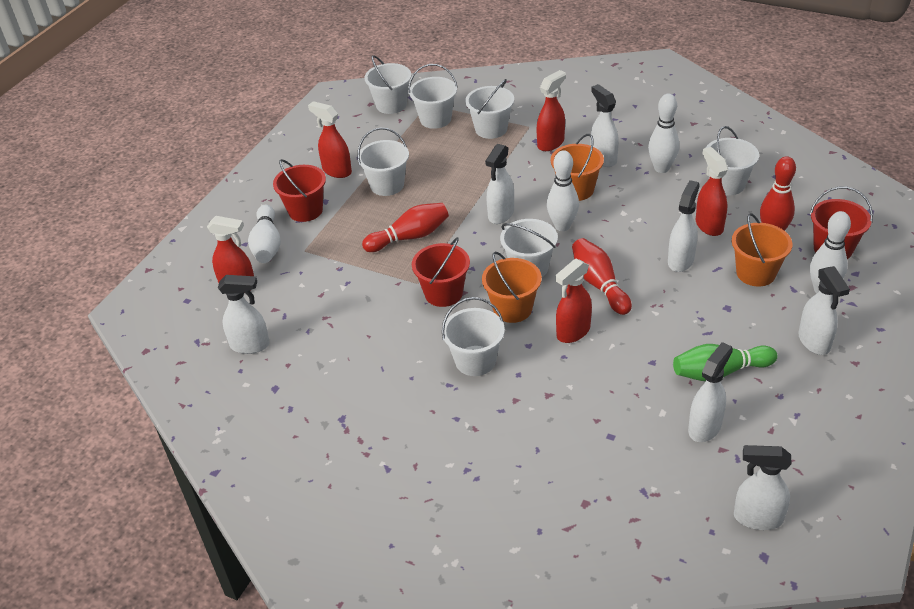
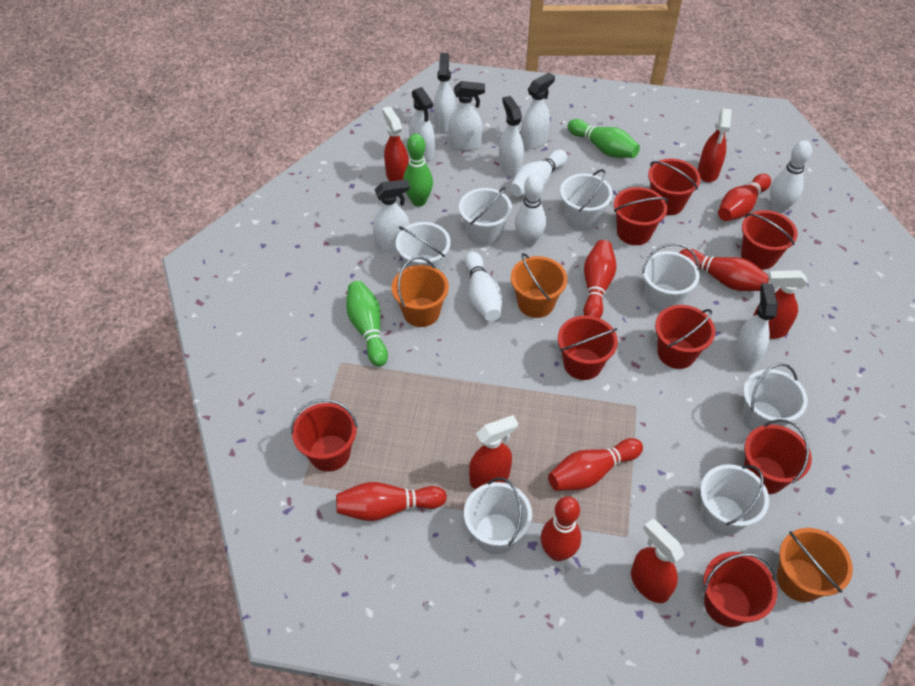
green bowling pin: [673,344,777,381] = 1 -> [346,281,388,366] [403,134,433,207] [568,119,640,158] = 3
red bowling pin: [362,203,449,252] [572,238,632,315] [760,156,796,231] = 3 -> [336,482,447,521] [541,496,581,561] [548,438,643,491] [583,240,616,318] [679,249,769,291] [718,174,771,221] = 6
red bucket: [273,159,326,222] [412,237,470,307] [810,187,873,259] = 3 -> [291,399,358,472] [558,315,618,380] [614,187,668,245] [648,159,701,215] [655,305,715,369] [704,552,777,627] [741,210,798,270] [744,419,812,494] = 8

